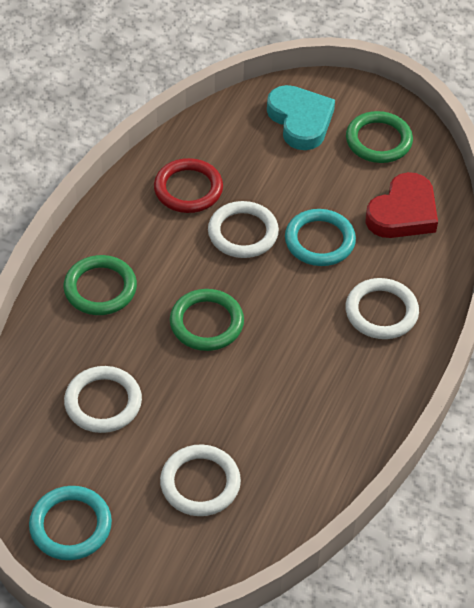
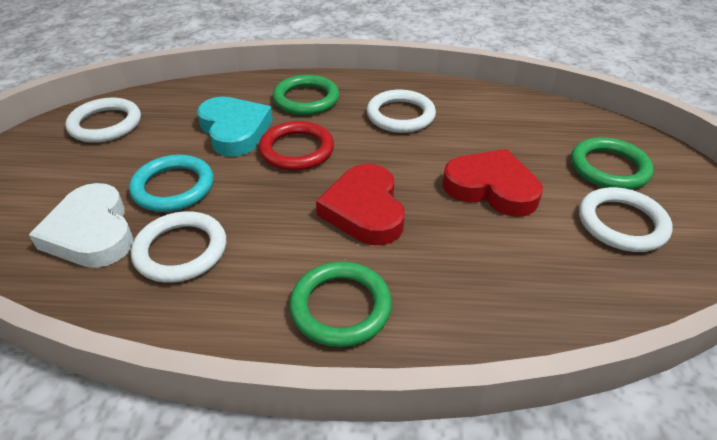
red heart: [366,172,438,238] = 1 -> [316,164,405,245] [442,149,543,217] = 2
turquoise ring: [29,486,112,560] [285,209,356,266] = 2 -> [129,155,214,212] = 1
white heart: none = 0 -> [29,183,133,268] = 1

